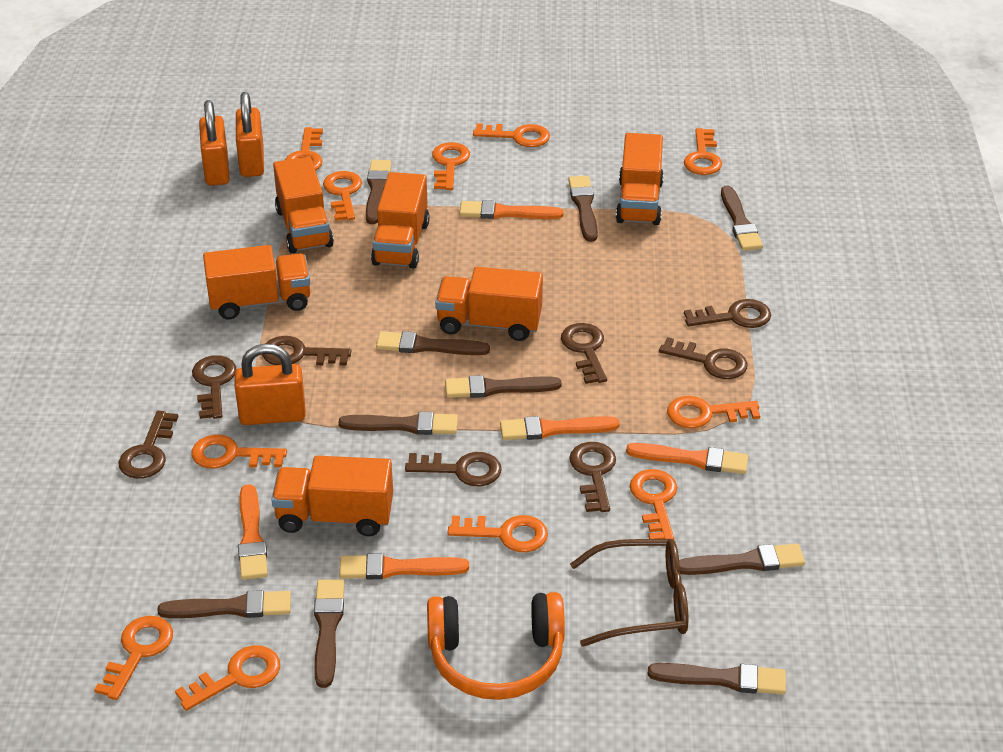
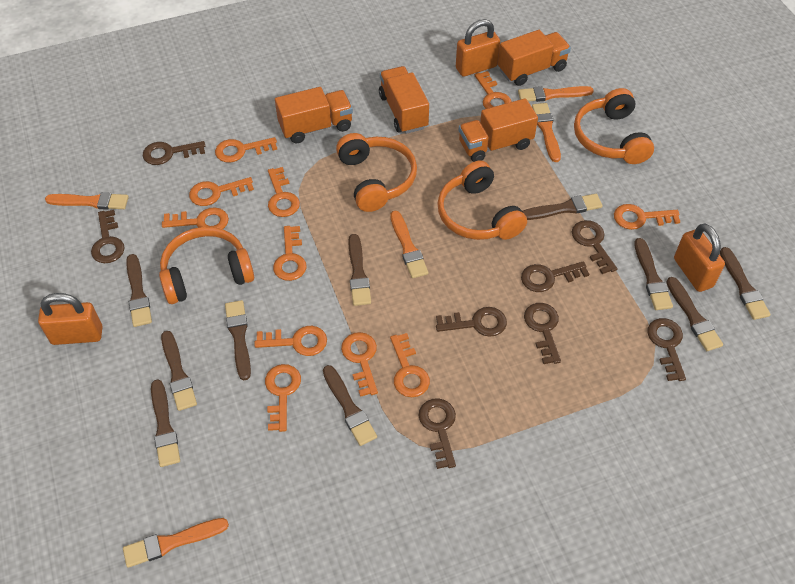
brown glasses: [570,539,689,647] = 1 -> none = 0
orange headphones: [427,592,565,700] = 1 -> [159,227,254,304] [336,133,417,212] [437,160,527,240] [574,88,654,164] = 4
orange truck: [203,245,310,319] [271,456,393,536] [273,157,334,253] [371,172,430,269] [435,267,543,341] [616,133,664,225] = 6 -> [275,87,353,144] [379,66,429,134] [459,98,538,162] [498,30,571,86] = 4

